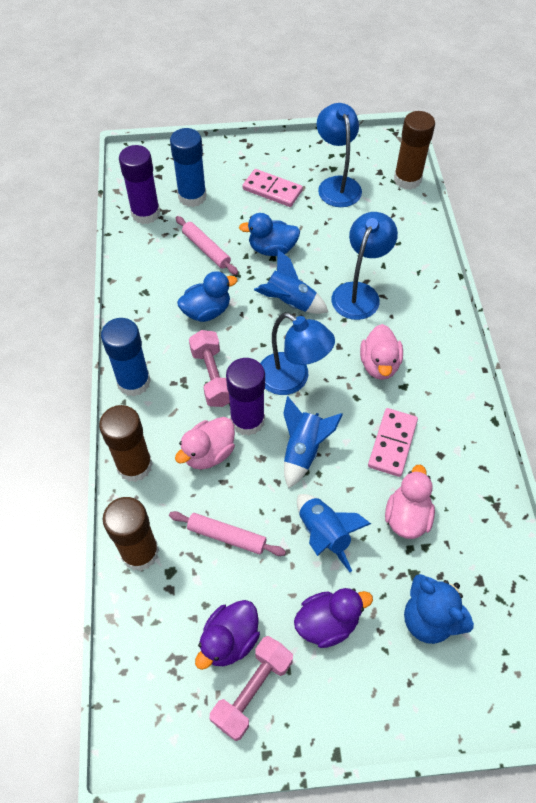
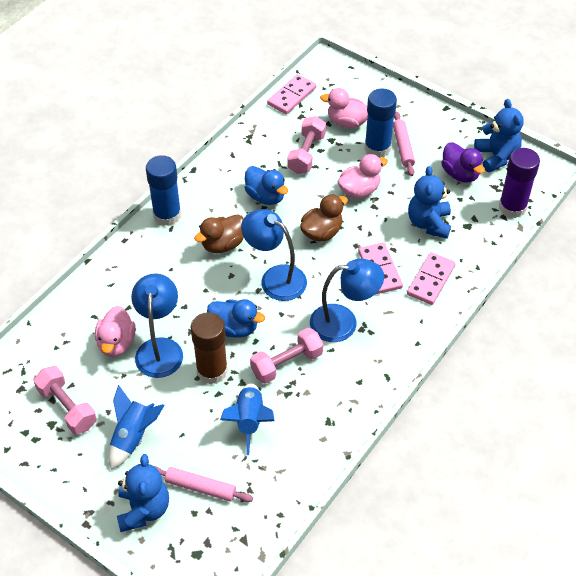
blue rocket: [254,249,328,314] [283,396,343,489] [297,494,371,572] = 3 -> [108,385,165,470] [220,383,275,455] = 2
blue teddy bear: [404,574,474,644] = 1 -> [117,454,169,532] [408,166,451,239] [474,99,524,172] = 3
brown duck: none = 0 -> [194,214,244,253] [300,194,348,242] = 2
brown glue stick: [99,405,153,482] [102,497,159,571] [394,111,435,190] = 3 -> [191,312,228,385] = 1
pink domino: [243,169,303,207] [368,408,418,477] = 2 -> [267,74,316,114] [358,242,403,294] [407,252,456,305] = 3
pink dumbbell: [189,330,230,407] [210,636,293,741] = 2 -> [34,366,97,434] [250,328,323,384] [287,116,326,174] = 3
purple duck: [195,600,260,670] [294,588,373,648] = 2 -> [441,142,485,182] = 1
purple glue stick: [119,145,160,224] [226,358,265,436] = 2 -> [499,148,540,218] = 1

